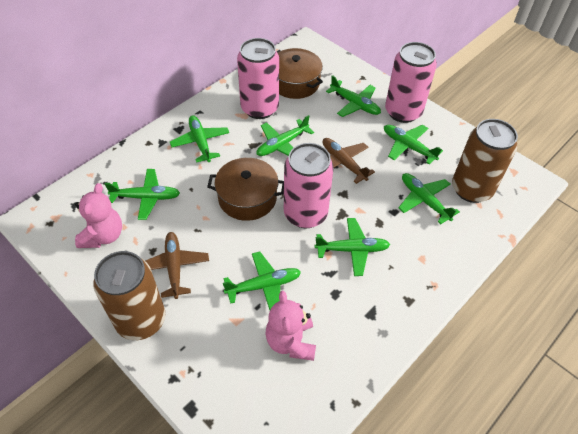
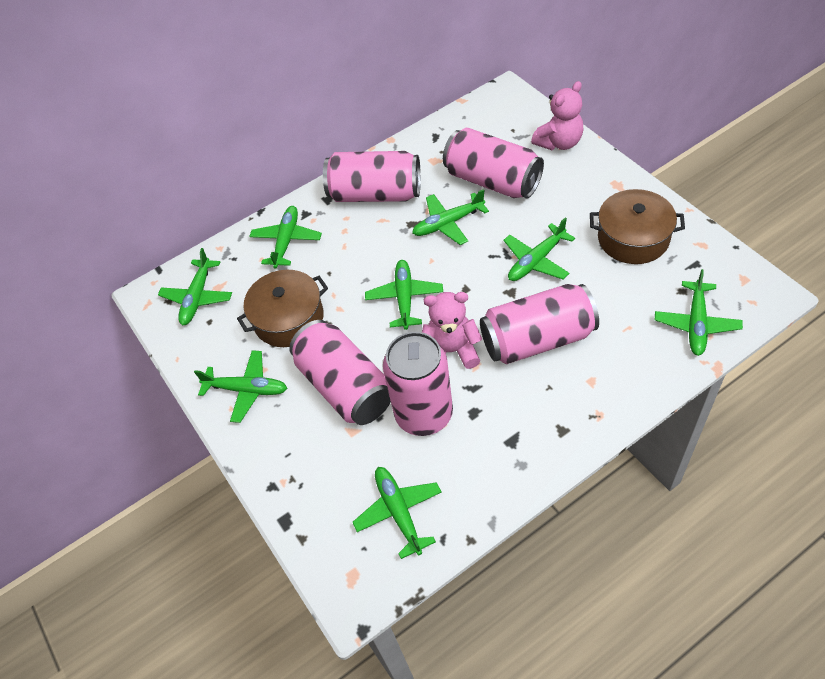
brown can: [93,251,165,340] [452,119,518,203] = 2 -> none = 0
brown plane: [146,232,209,299] [323,138,375,184] = 2 -> none = 0
pink can: [237,38,279,119] [284,143,334,228] [385,42,437,123] = 3 -> [289,320,391,425] [323,151,421,202] [383,332,453,436] [443,128,544,199] [480,284,599,364] = 5

